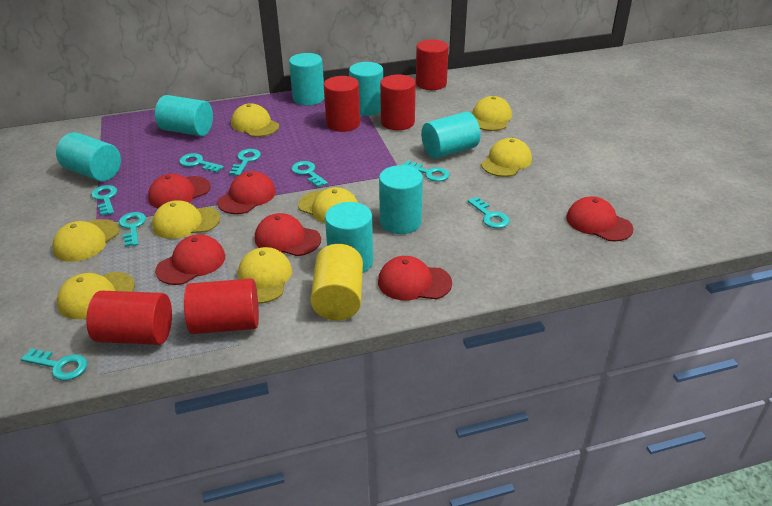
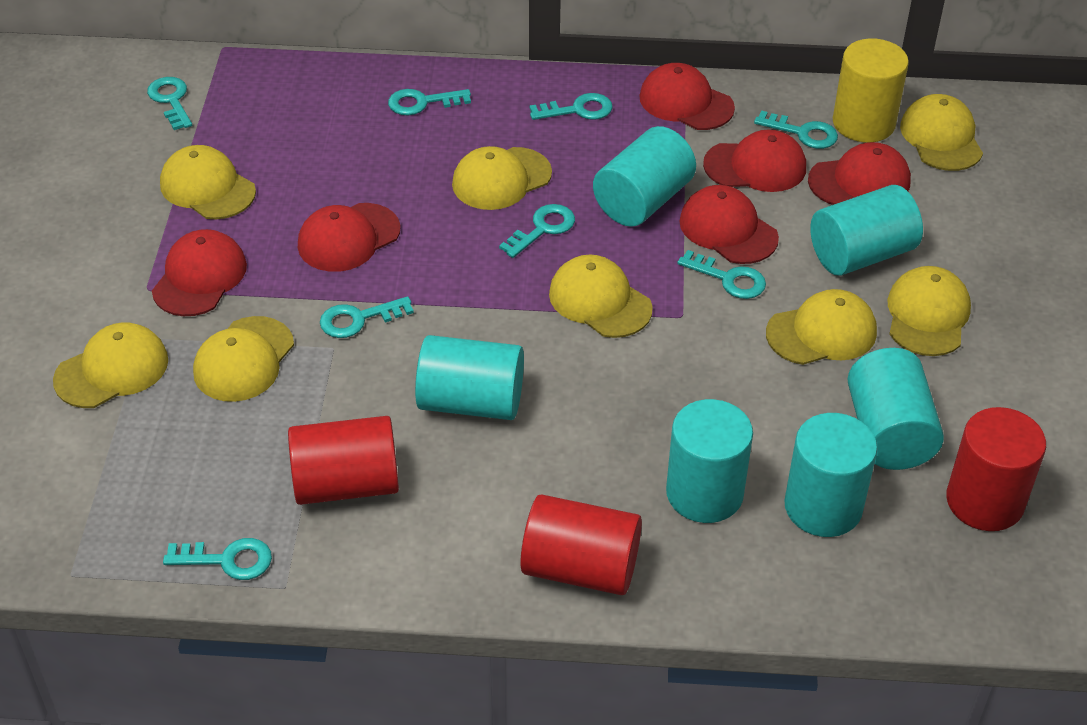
red cylinder: [86,291,172,345] [184,278,259,334] [324,76,360,132] [380,75,416,130] [416,39,449,90] = 5 -> [288,416,399,505] [520,495,642,595] [946,407,1046,531] = 3
turquoise cylinder: [56,132,121,182] [155,95,213,136] [289,53,324,106] [325,202,373,273] [349,62,383,116] [379,165,423,234] [421,112,481,159] = 7 -> [415,335,524,420] [593,126,696,227] [666,399,753,523] [784,413,877,537] [810,185,923,276] [847,348,944,470] = 6

